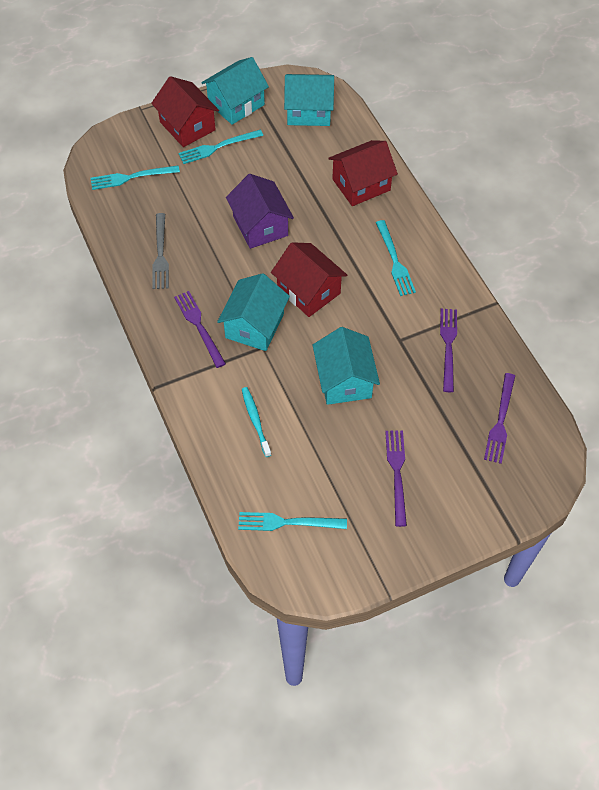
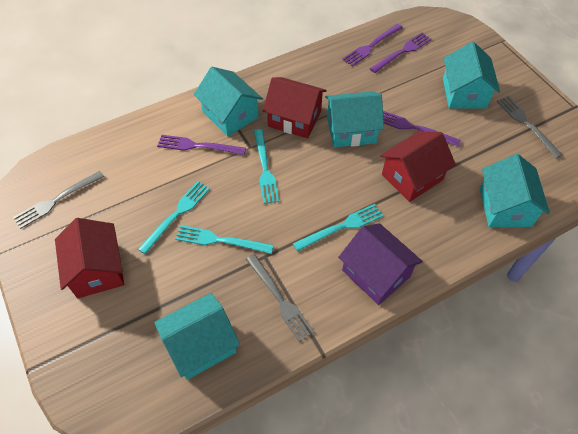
grey fork: [152,213,169,289] = 1 -> [13,171,104,229] [246,254,314,342] [497,96,562,158] = 3
turquoise house: [201,57,269,125] [217,273,290,351] [284,74,334,126] [312,327,380,405] = 4 -> [154,293,240,380] [194,67,263,136] [325,91,384,148] [443,42,500,109] [480,154,550,227] = 5
turquoise toothbrush: [242,387,271,457] = 1 -> none = 0

